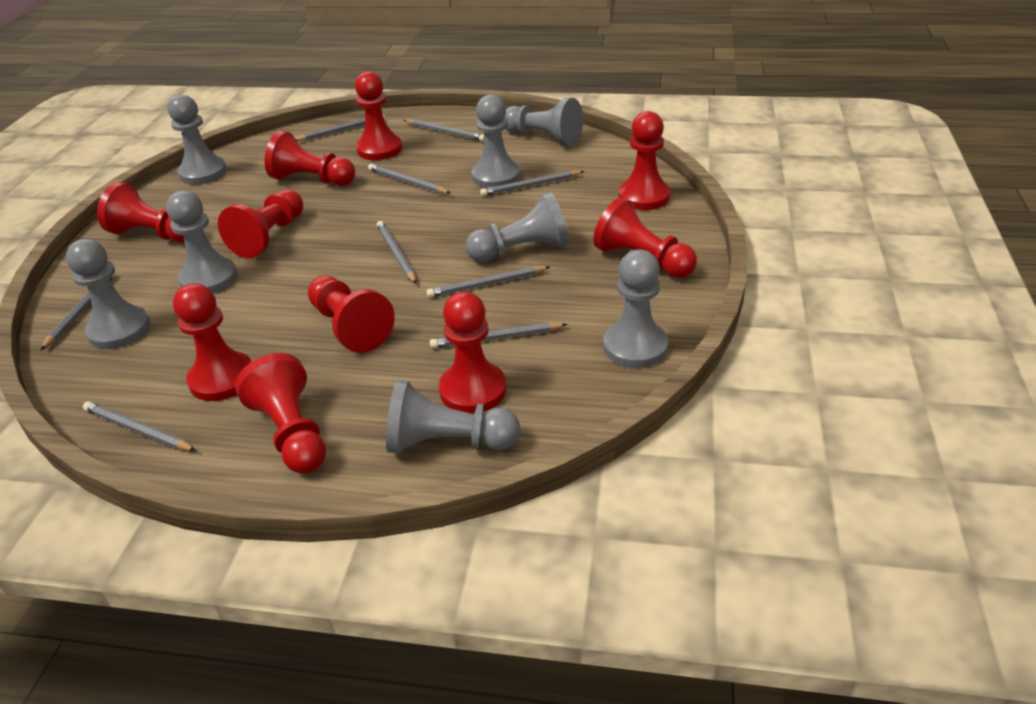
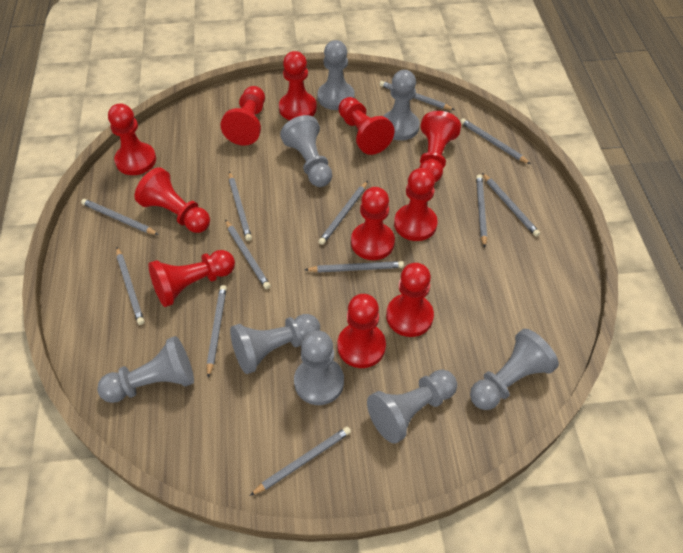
grey pencil: [40,273,116,351] [83,401,196,451] [295,114,385,141] [368,164,450,194] [377,221,416,284] [404,119,484,141] [426,266,550,298] [430,322,567,349] [480,171,584,196] = 9 -> [81,199,159,235] [116,247,144,325] [207,285,227,378] [225,220,271,289] [229,171,252,241] [250,426,351,496] [305,261,404,273] [318,181,368,245] [380,81,455,110] [460,118,530,164] [476,174,487,248] [482,173,540,237] = 12
red pawn: [97,182,185,243] [173,283,252,401] [218,189,303,258] [235,353,326,474] [265,130,355,186] [308,276,395,353] [355,71,402,160] [439,291,507,414] [593,197,697,278] [619,111,670,210] = 10 -> [108,103,156,175] [135,167,210,233] [148,250,235,307] [220,86,265,146] [279,51,317,120] [338,97,394,155] [338,294,386,368] [351,187,395,260] [386,263,434,337] [394,168,438,241] [419,111,461,182] = 11

